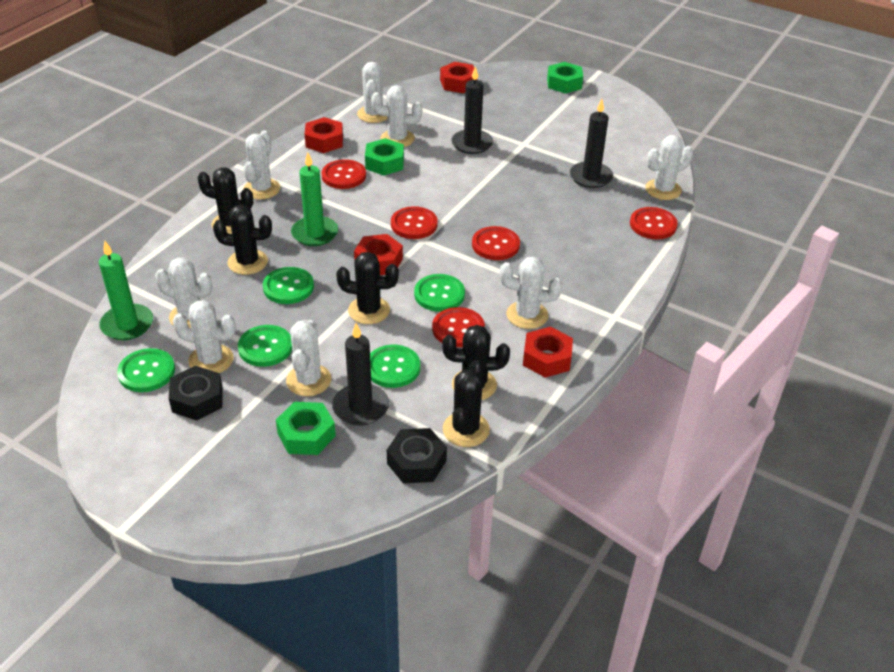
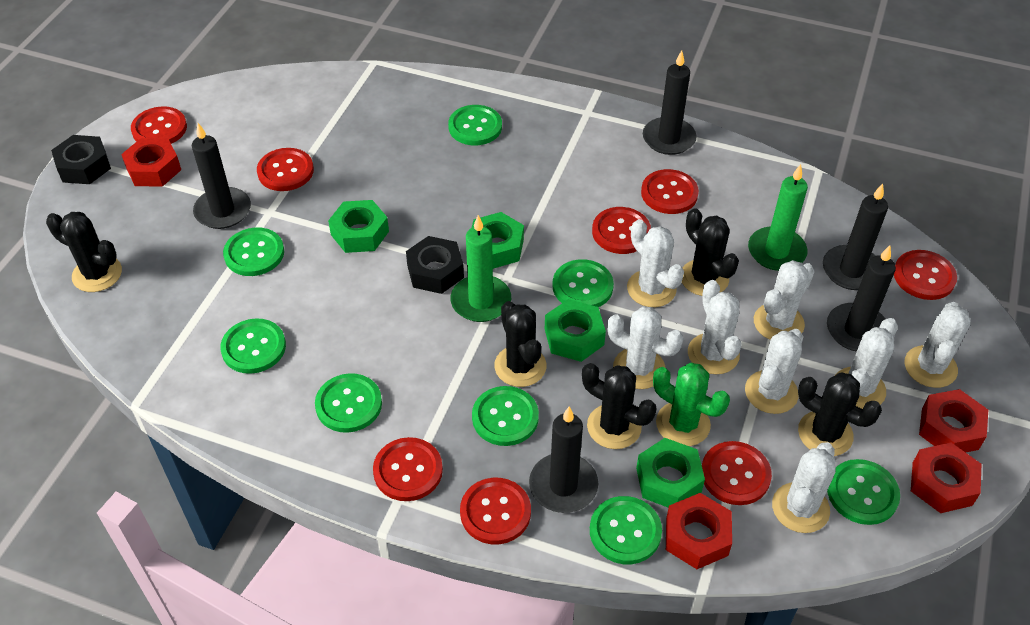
black candle: [332,323,389,426] [451,66,493,154] [570,99,613,188] = 3 -> [192,123,251,229] [529,407,598,513] [643,50,697,155] [823,184,888,290] [827,245,896,352] = 5
green button: [117,348,175,392] [238,325,292,367] [263,267,314,304] [370,345,420,388] [414,274,465,312] = 5 -> [220,318,286,374] [223,228,284,276] [315,373,382,433] [448,105,502,145] [472,386,539,446] [553,259,614,307] [590,496,662,564] [827,459,900,525] = 8
green cactus: none = 0 -> [653,363,730,446] = 1
green nut: [276,402,336,455] [365,138,404,176] [547,62,583,94] = 3 -> [328,200,389,253] [472,212,524,269] [545,299,606,362] [636,438,705,508] = 4
red button: [321,159,366,189] [391,206,438,239] [432,307,485,347] [472,226,520,260] [630,207,678,240] = 5 -> [131,106,187,144] [257,148,314,191] [373,437,443,501] [460,478,531,544] [592,207,651,254] [641,169,699,214] [702,441,772,505] [894,250,957,300] = 8

